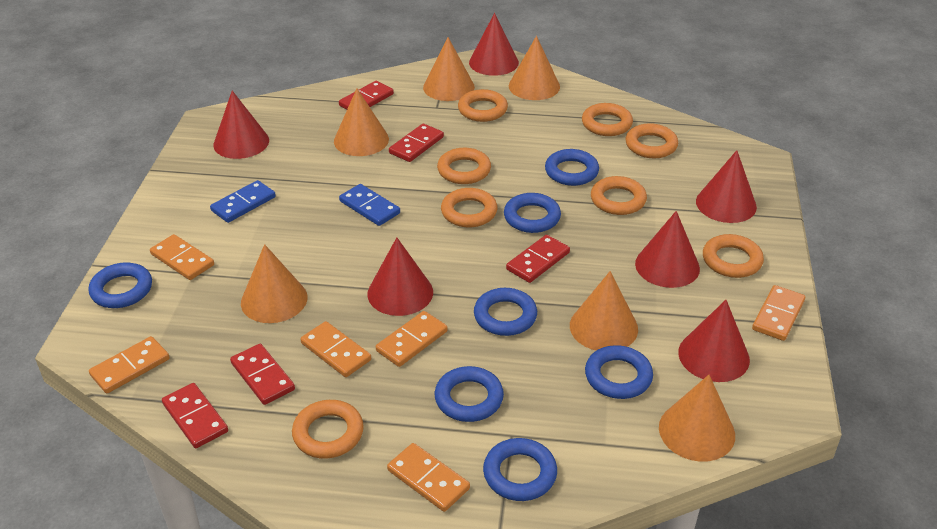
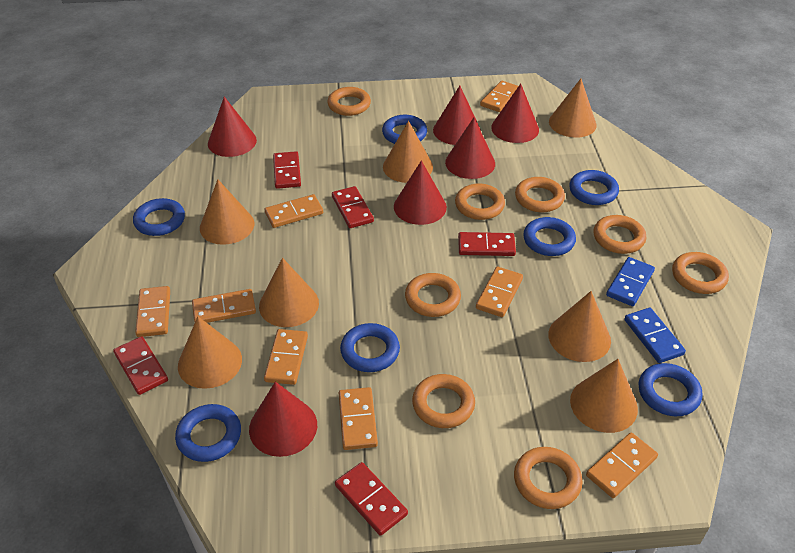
orange cone: [241,244,308,323] [334,88,389,156] [423,37,475,101] [509,36,560,100] [570,271,638,351] [659,375,735,462] = 6 -> [178,316,242,389] [200,179,254,245] [259,258,319,327] [383,121,433,183] [548,291,611,362] [549,79,597,138] [570,359,638,433] = 7
orange domino: [89,336,170,393] [150,234,214,280] [300,321,371,377] [376,311,448,367] [387,443,470,512] [752,285,805,341] = 6 -> [135,286,170,337] [192,289,256,323] [264,194,323,228] [264,329,308,385] [339,387,378,450] [476,266,523,317] [480,81,518,112] [586,432,658,498] = 8

